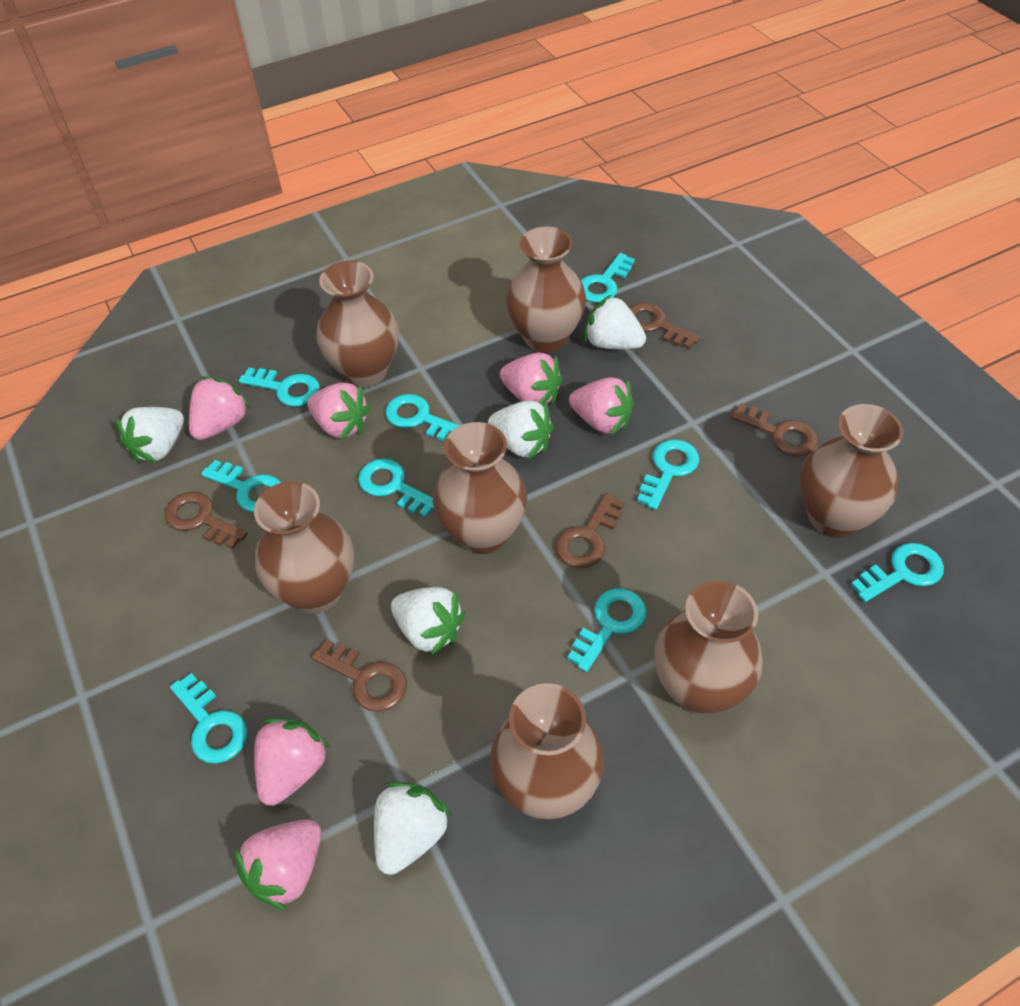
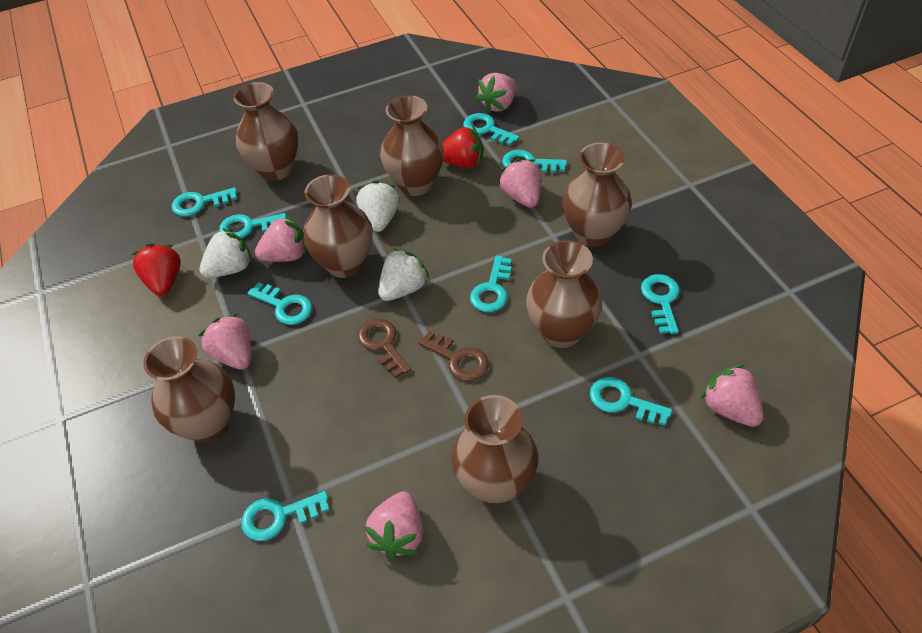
brown key: [164,491,248,549] [312,639,407,712] [556,493,625,568] [629,302,701,349] [730,404,818,456] = 5 -> [358,318,411,378] [418,331,489,381] = 2
red strawberry: none = 0 -> [131,243,181,296] [442,126,483,168] = 2
white strawberry: [116,407,184,463] [374,782,452,875] [391,587,465,656] [488,400,554,459] [584,294,646,349] = 5 -> [199,228,253,278] [357,180,399,232] [378,248,430,301] = 3

